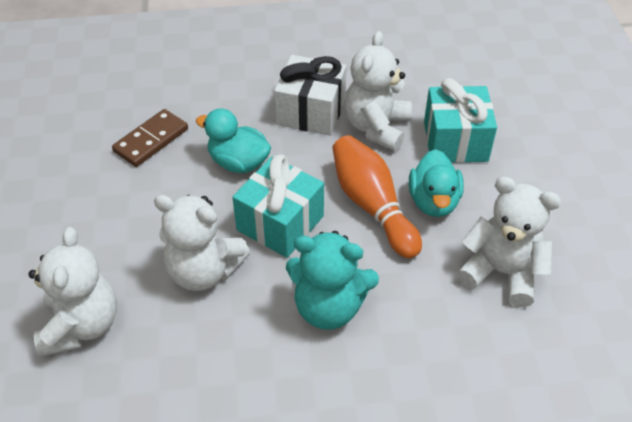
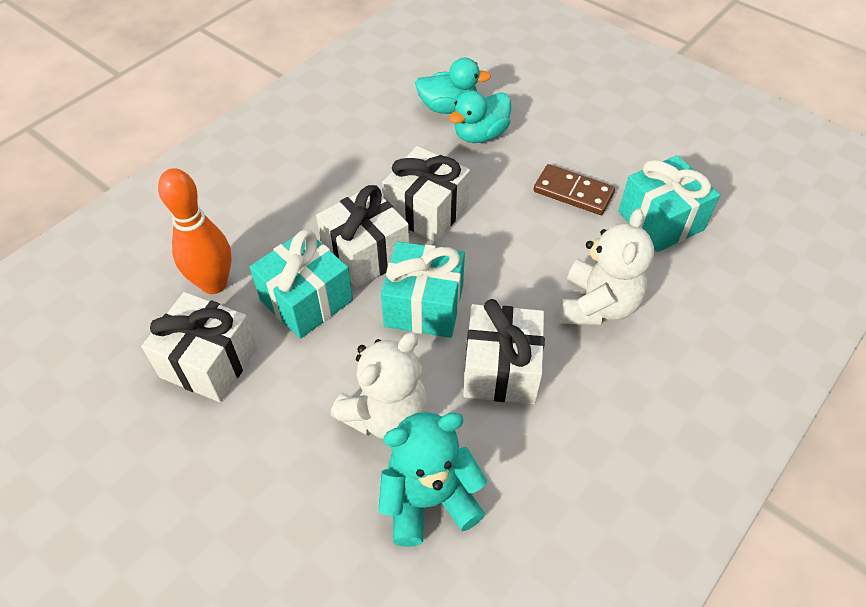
turquoise gift: [232,154,324,258] [424,78,497,163] = 2 -> [250,230,353,339] [381,241,465,338] [618,155,720,252] = 3
white gift: [274,55,347,136] = 1 -> [141,292,258,402] [316,185,409,288] [382,146,470,242] [463,299,545,404] = 4
white teddy bear: [28,227,117,357] [154,195,250,291] [344,31,412,151] [457,176,561,307] = 4 -> [331,332,427,439] [560,208,654,325] = 2

